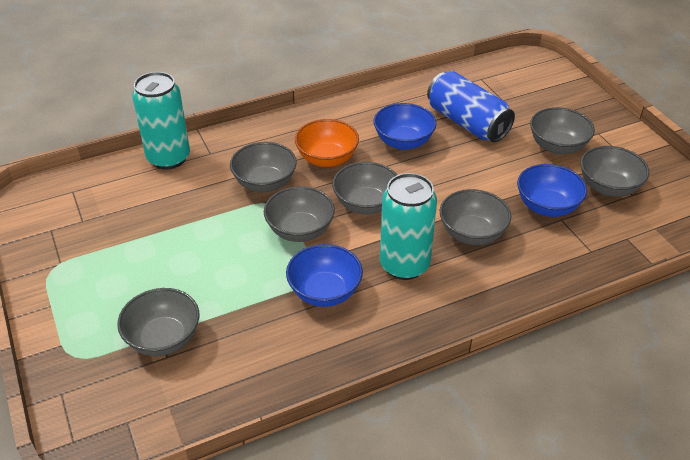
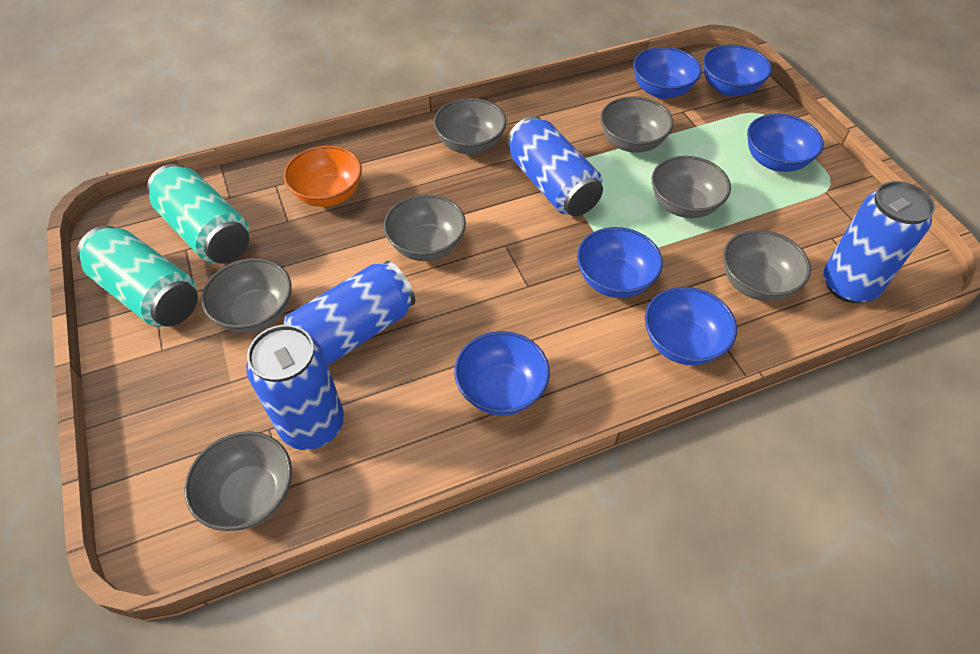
blue bowl: [286,244,363,307] [373,103,437,150] [517,164,587,217] = 3 -> [454,331,550,416] [577,227,663,298] [633,47,702,99] [645,287,737,365] [703,45,772,97] [747,114,824,172] = 6
blue can: [427,71,515,142] = 1 -> [246,325,344,450] [284,261,415,365] [507,116,603,216] [823,181,935,303] = 4

